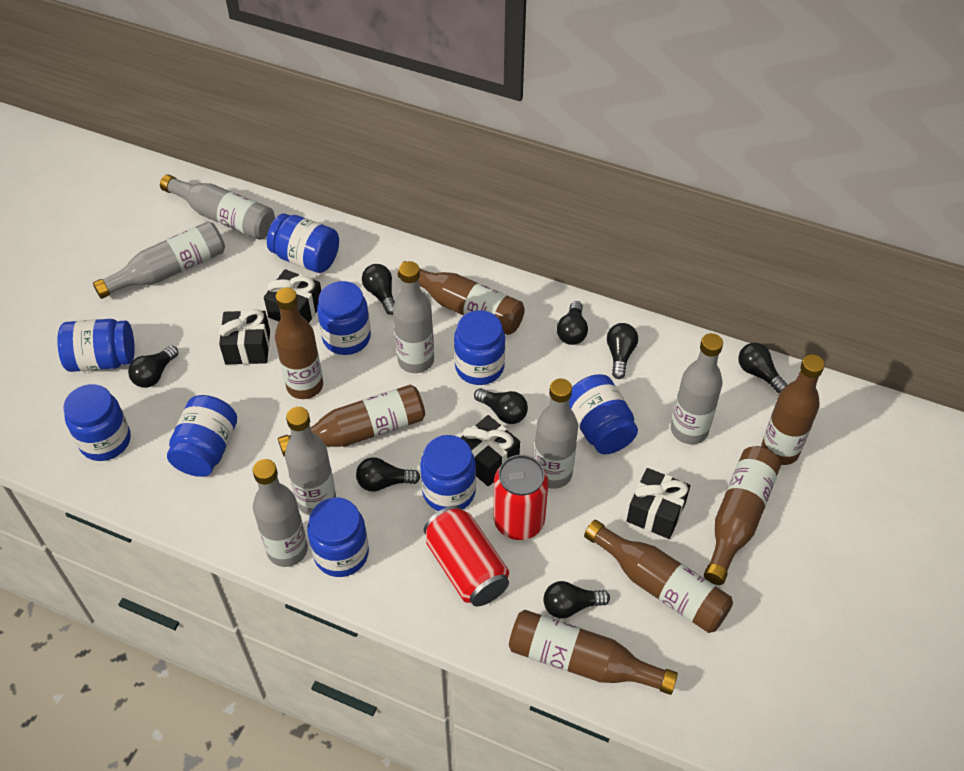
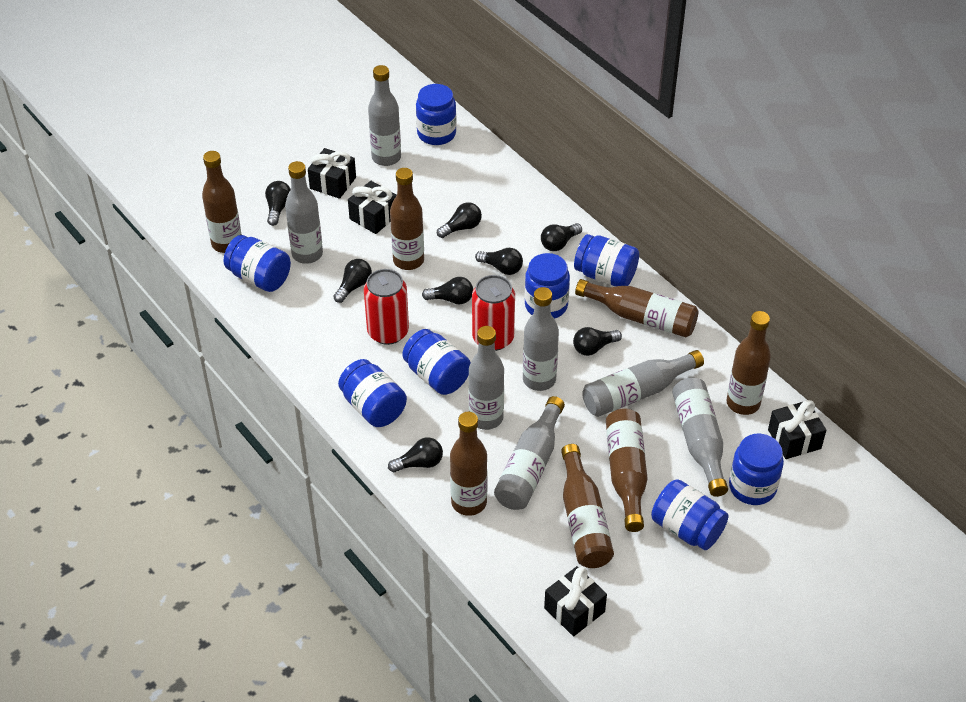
blue jar: [57,319,135,372] [63,384,131,461] [167,395,237,477] [267,213,339,273] [307,497,369,577] [317,281,371,355] [420,435,476,511] [454,310,505,385] [569,374,638,454] = 9 -> [224,235,291,292] [338,359,407,427] [402,329,471,395] [416,84,457,145] [525,253,570,319] [574,234,639,287] [651,479,729,550] [729,434,784,505] = 8

